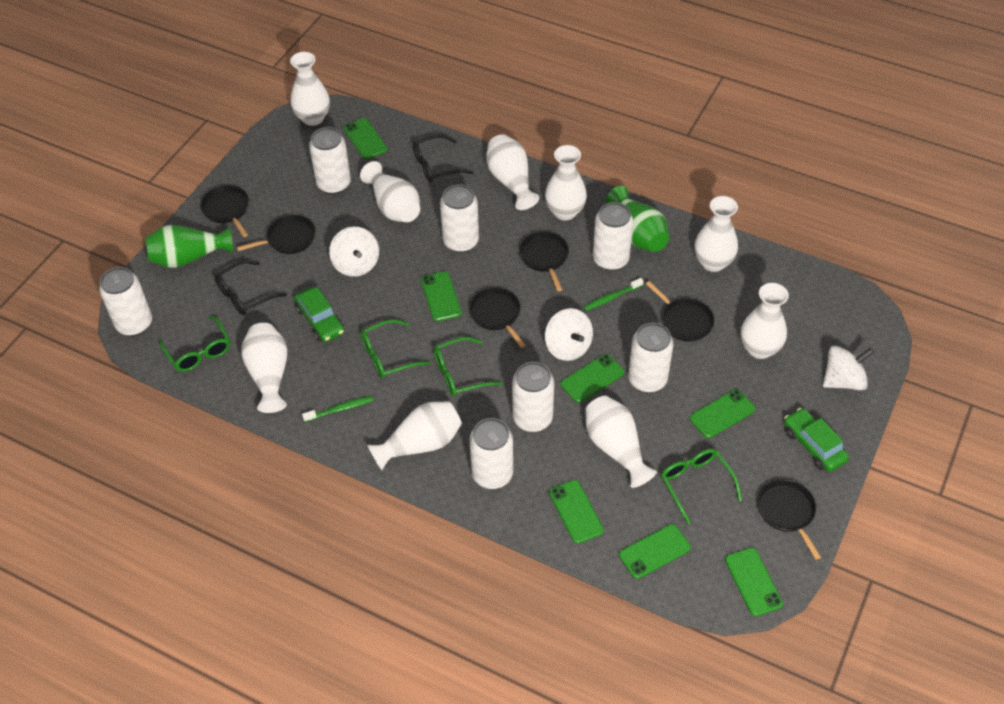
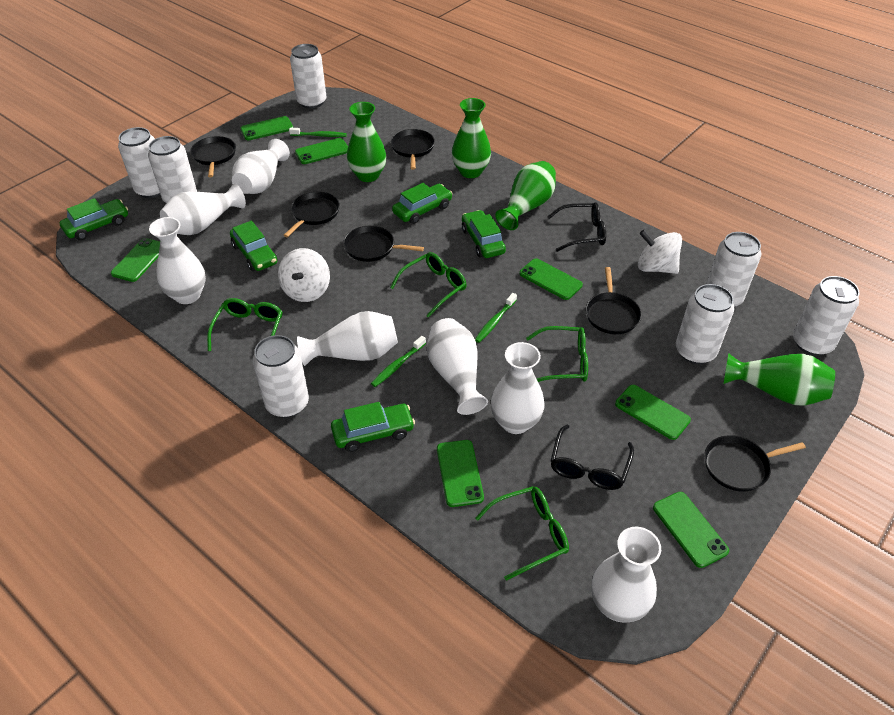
green car: [294,287,344,342] [784,408,849,472] = 2 -> [60,198,128,240] [230,221,277,271] [331,402,415,452] [392,183,453,224] [462,210,506,258] = 5
green toothbrush: [302,396,373,422] [583,278,644,311] = 2 -> [289,128,347,137] [371,336,426,387] [475,293,517,343] = 3
green vase: [145,225,233,268] [606,186,669,252] = 2 -> [347,102,386,182] [452,98,491,178] [495,161,556,230] [723,353,835,406] = 4
white spinning top: [329,227,379,277] [545,308,593,361] [823,346,874,390] = 3 -> [278,248,330,302] [638,230,682,274] = 2
white vase: [241,323,288,413] [290,52,330,126] [360,161,420,222] [367,401,462,471] [486,134,539,210] [545,145,587,220] [585,396,657,488] [695,196,738,272] [741,283,789,359] = 9 -> [149,217,206,304] [160,184,246,235] [232,139,290,194] [297,311,398,366] [427,318,488,415] [491,342,545,434] [592,527,661,623] = 7

